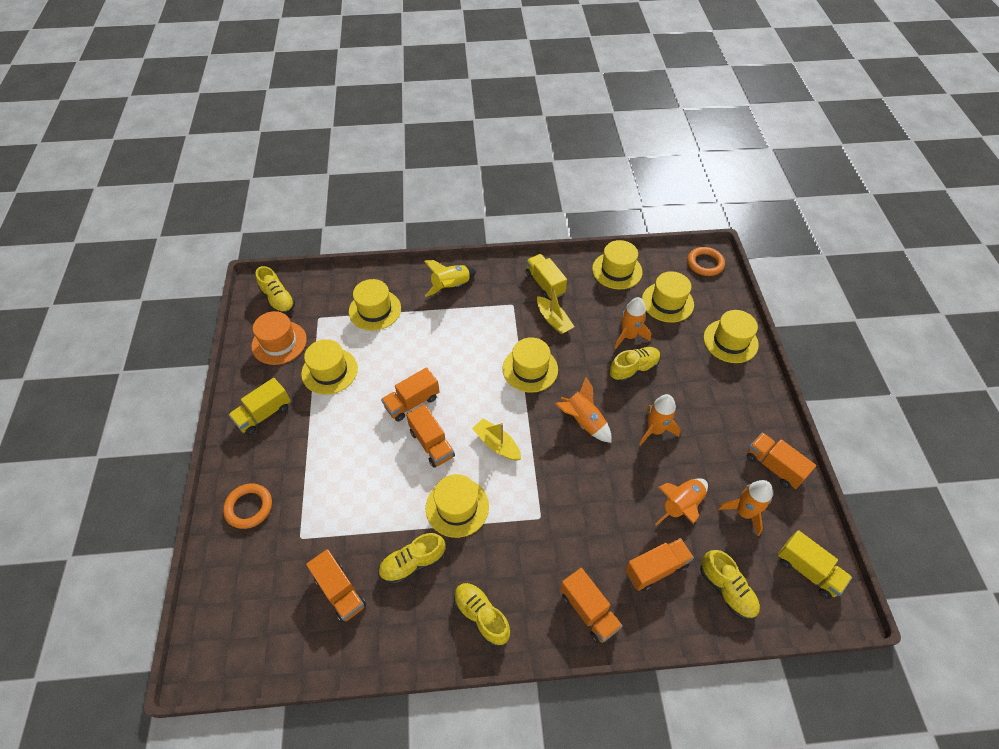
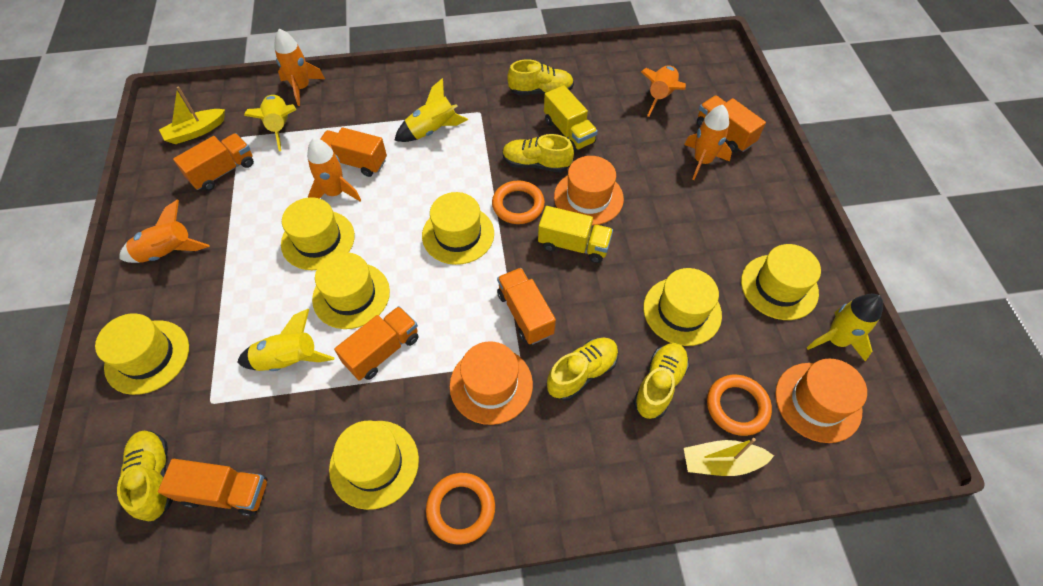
orange hat: [251,311,307,365] = 1 -> [450,341,533,425] [554,156,624,226] [775,359,867,443] = 3
orange ring: [223,483,272,529] [687,247,725,276] = 2 -> [426,473,495,544] [492,180,545,224] [707,375,772,436] = 3
yellow rocket: [424,260,476,297] = 1 -> [237,309,335,371] [244,95,296,151] [394,78,468,142] [807,294,883,361] = 4
yellow truck: [228,378,290,435] [526,254,567,299] [778,530,852,599] = 3 -> [538,206,613,263] [544,85,598,152] = 2

